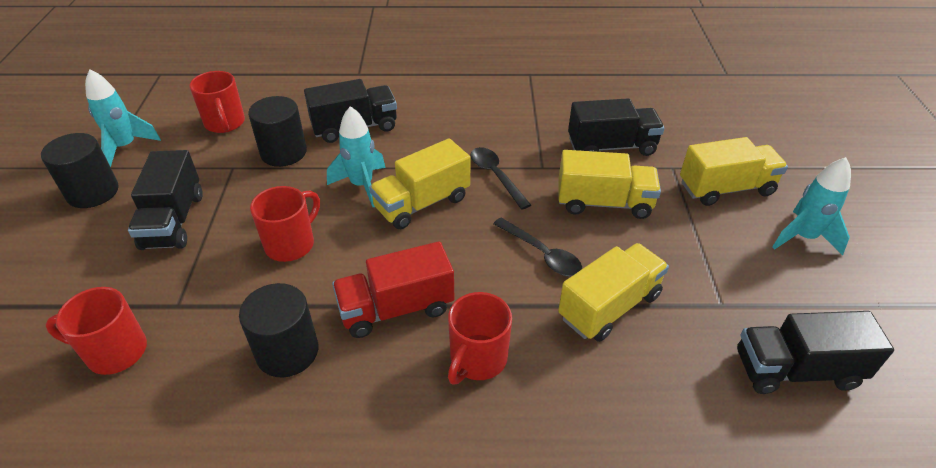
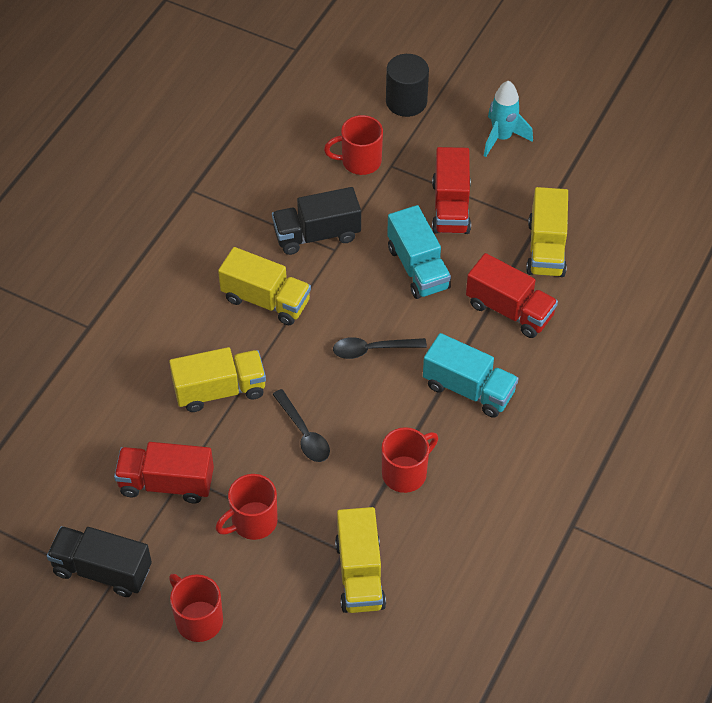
black cylinder: [41,133,119,208] [239,283,318,378] [248,96,307,167] = 3 -> [386,54,429,117] = 1
black truck: [128,150,203,250] [304,79,397,143] [568,98,665,156] [737,311,894,394] = 4 -> [47,526,152,597] [272,187,361,255] = 2
red truck: [332,241,454,338] = 1 -> [114,442,214,503] [432,147,471,234] [466,253,558,338] = 3
turquoise rocket: [85,69,161,167] [327,106,386,207] [772,157,851,256] = 3 -> [484,80,533,157] = 1
turquoise truck: none = 0 -> [387,205,451,299] [423,333,519,418] = 2

